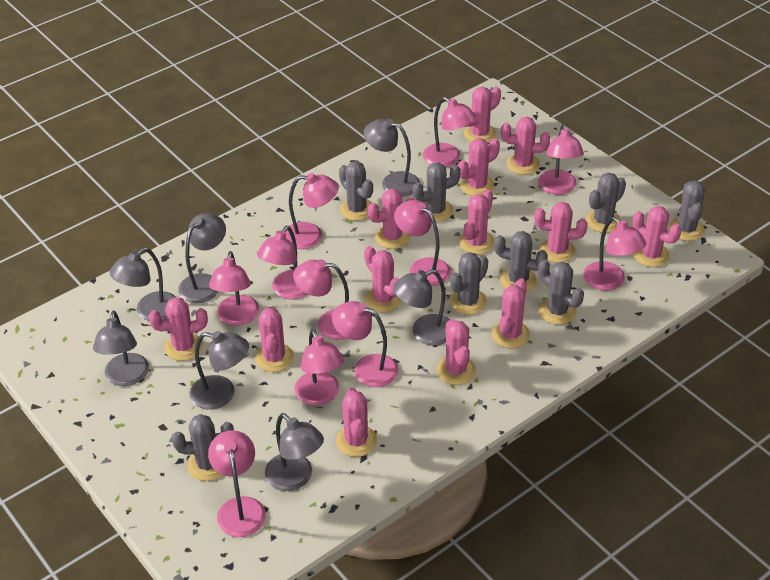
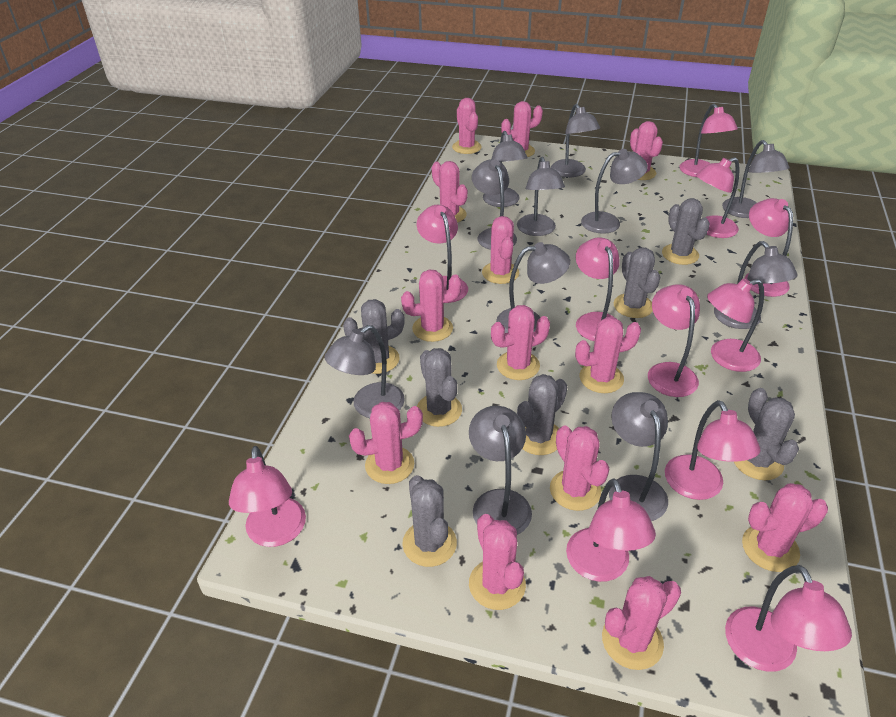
grey cactus: [172,414,234,481] [339,161,373,221] [412,163,461,222] [449,252,488,315] [494,231,548,292] [538,259,584,325] [586,172,626,233] [669,181,705,241] = 8 -> [343,299,405,374] [402,475,457,567] [417,348,462,427] [517,374,568,455] [614,247,660,318] [662,198,710,265] [734,388,799,480] = 7
grey lamp: [93,311,149,386] [110,247,176,321] [178,213,226,303] [190,331,249,410] [265,413,324,491] [364,119,420,197] [393,270,450,345] = 7 -> [324,325,405,418] [469,406,532,535] [472,159,517,250] [483,131,528,207] [496,242,570,333] [517,157,565,236] [551,104,600,177] [581,149,648,234] [609,392,668,521] [714,241,798,329] [722,140,790,218] = 11

